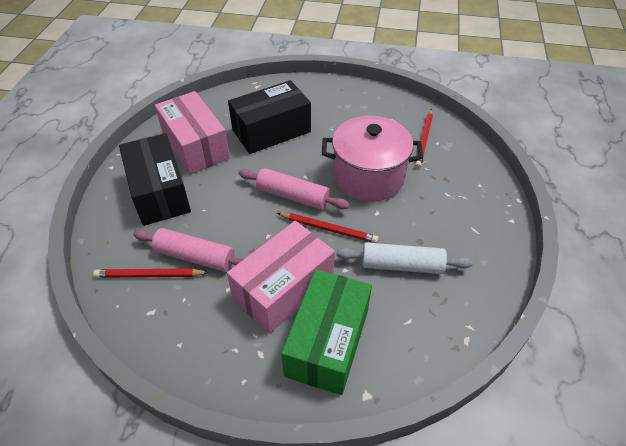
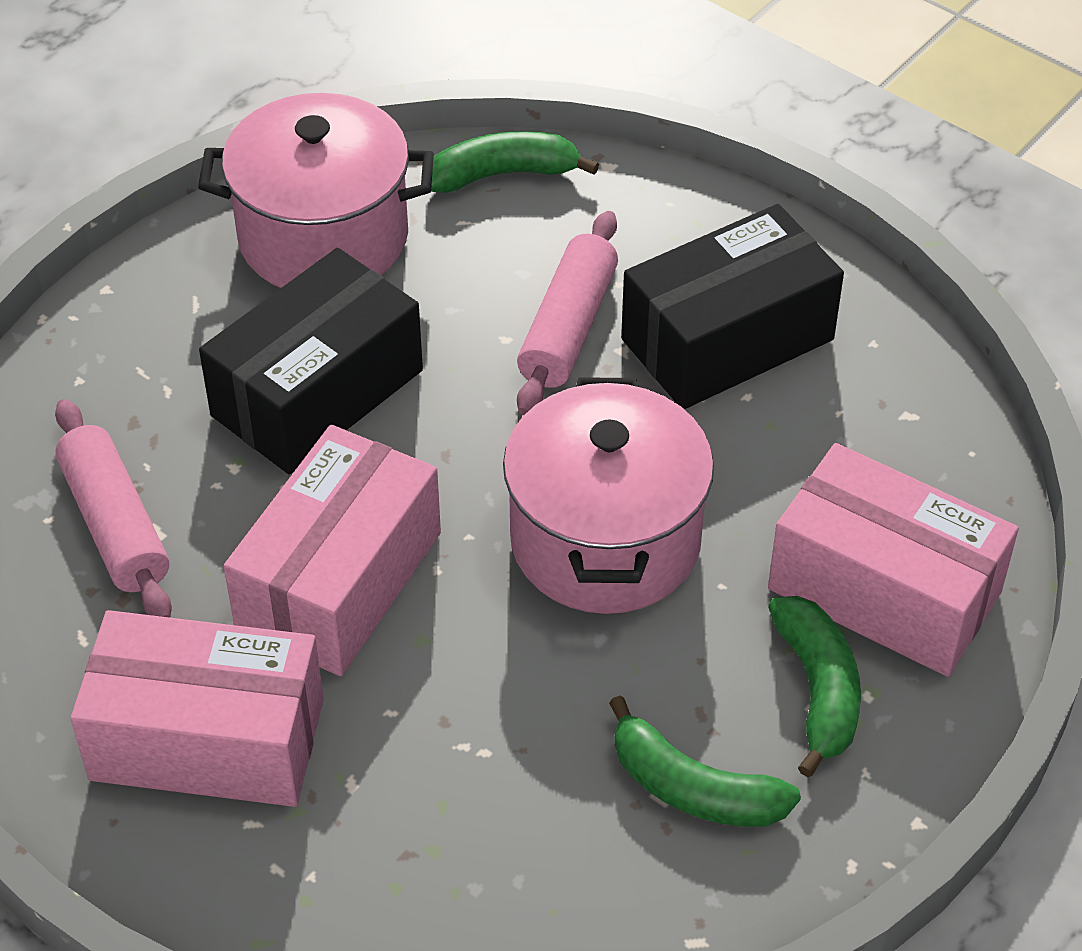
green banana: none = 0 -> [431,131,599,193] [609,696,801,827] [768,596,861,777] = 3
green box: [281,269,372,395] = 1 -> none = 0
pink box: [155,91,230,175] [227,221,335,334] = 2 -> [71,610,324,807] [224,425,441,676] [768,443,1019,677] = 3
pink pot: [322,116,423,202] = 1 -> [198,93,434,288] [503,377,714,614] = 2
red pencil: [93,268,209,278] [277,213,379,243] [415,109,433,168] = 3 -> none = 0
white rolling pin: [336,242,473,274] = 1 -> none = 0

